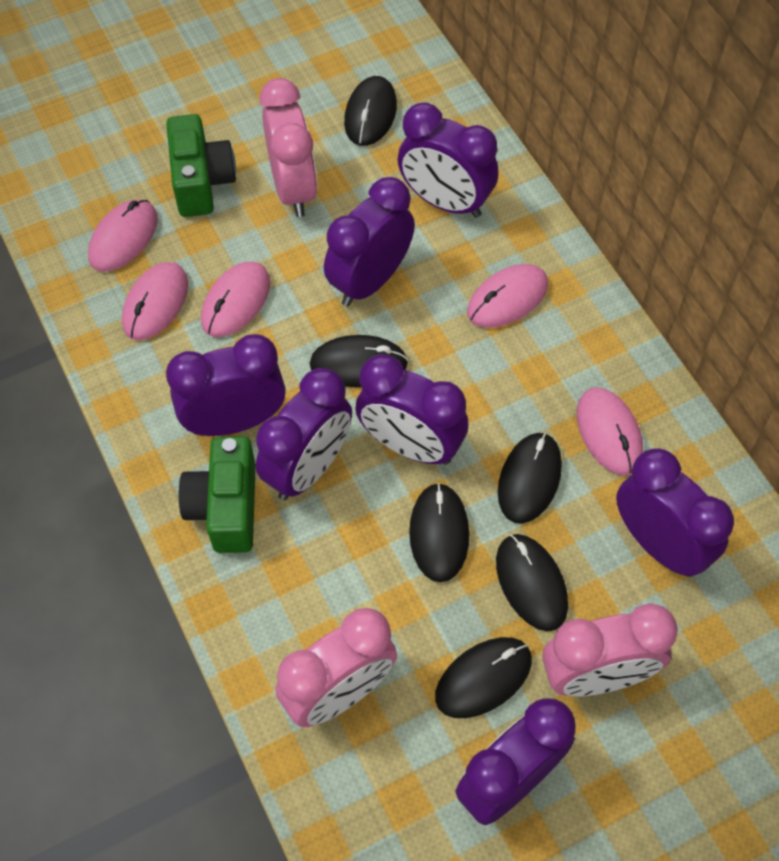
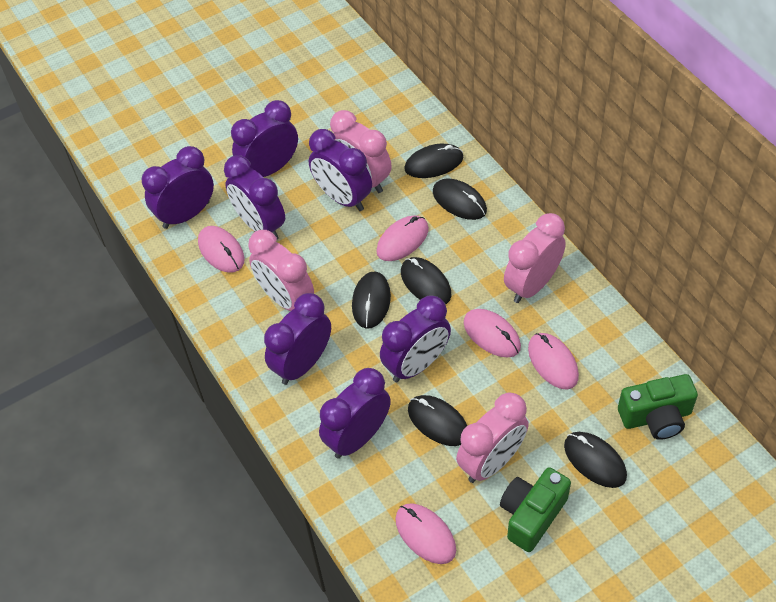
pink clock: [260,78,317,217] [276,608,397,727] [542,603,678,696] = 3 -> [248,230,314,311] [330,110,392,193] [456,392,529,483] [504,213,566,303] = 4

